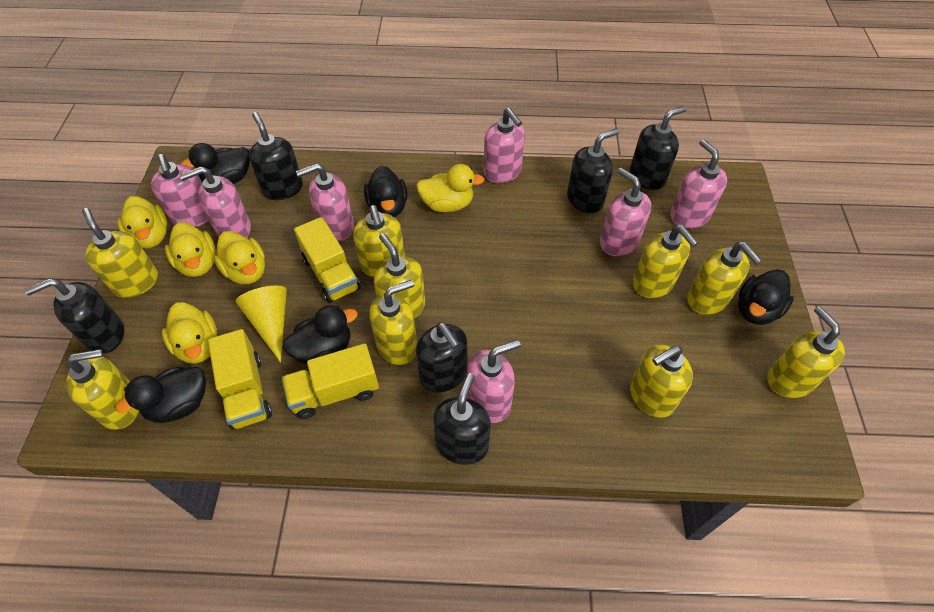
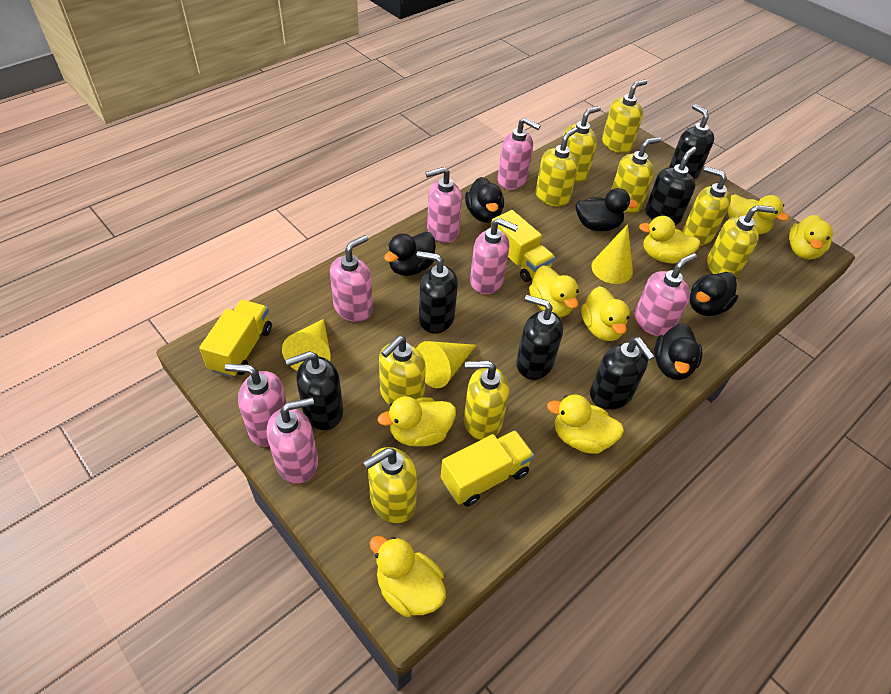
yellow cone: [236,286,287,363] = 1 -> [282,319,331,371] [416,341,476,388] [591,224,633,284] = 3
yellow duck: [117,196,167,248] [162,302,217,364] [165,222,216,277] [214,231,265,284] [416,164,485,212] = 5 -> [370,536,446,617] [377,396,456,447] [529,265,579,317] [547,394,624,454] [581,286,630,341] [639,216,700,264] [728,194,789,234] [789,215,833,260] = 8

